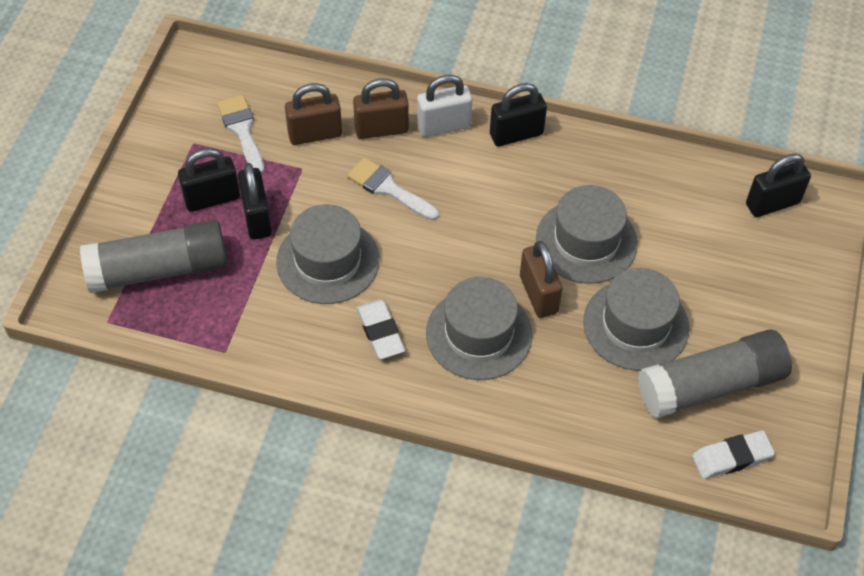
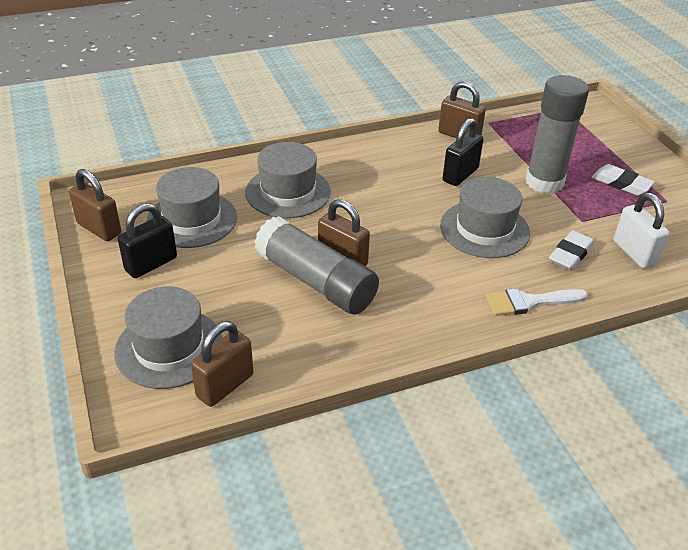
black padlock: [178,148,240,212] [238,163,272,240] [490,83,547,147] [746,153,811,217] = 4 -> [118,203,177,278] [443,118,483,186] = 2
brown padlock: [285,83,342,145] [353,78,409,139] [520,241,562,318] = 3 -> [69,169,121,241] [191,321,253,407] [318,199,370,266] [438,81,486,138] = 4
white brush: [217,95,264,174] [347,157,439,221] = 2 -> [485,288,588,316] = 1

